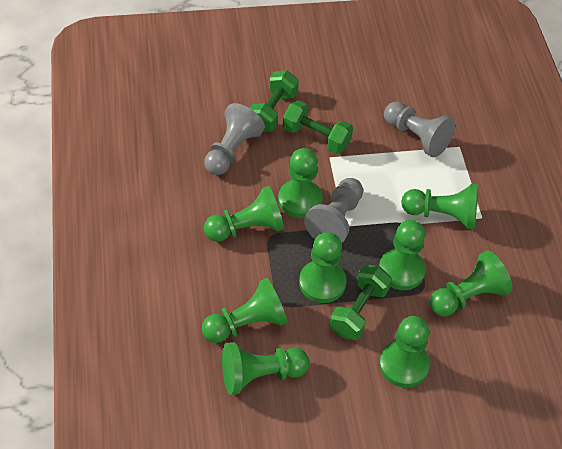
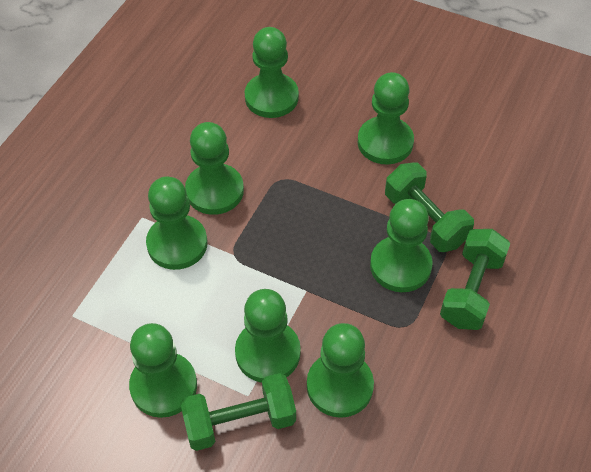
green pawn: [202,278,287,343] [204,186,284,242] [222,342,310,395] [278,148,323,218] [299,232,347,303] [379,220,426,290] [379,316,430,388] [401,184,478,229] [430,251,512,316] = 9 -> [129,323,197,418] [146,177,207,270] [185,122,244,215] [235,289,301,382] [245,27,299,118] [307,323,374,418] [358,72,414,165] [370,199,433,292] = 8
grey pawn: [204,103,265,175] [304,178,363,243] [384,102,455,157] = 3 -> none = 0

